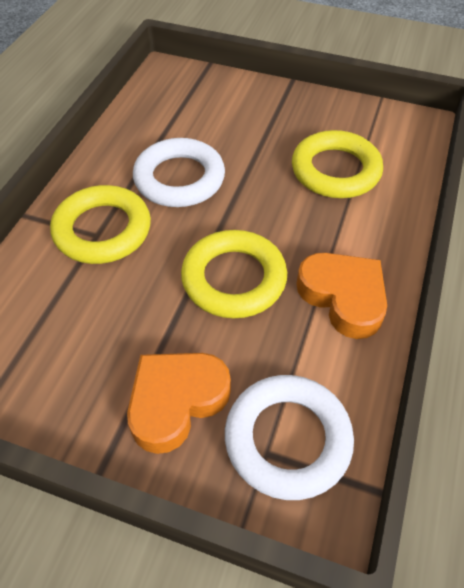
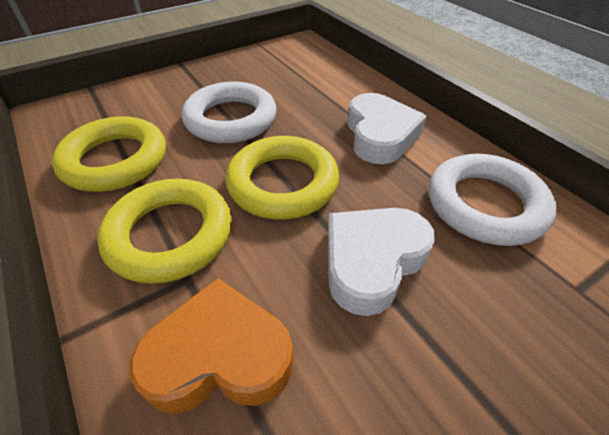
orange heart: [127,353,231,454] [296,253,387,339] = 2 -> [129,278,293,414] = 1
white heart: none = 0 -> [328,208,435,316] [348,93,427,164] = 2

